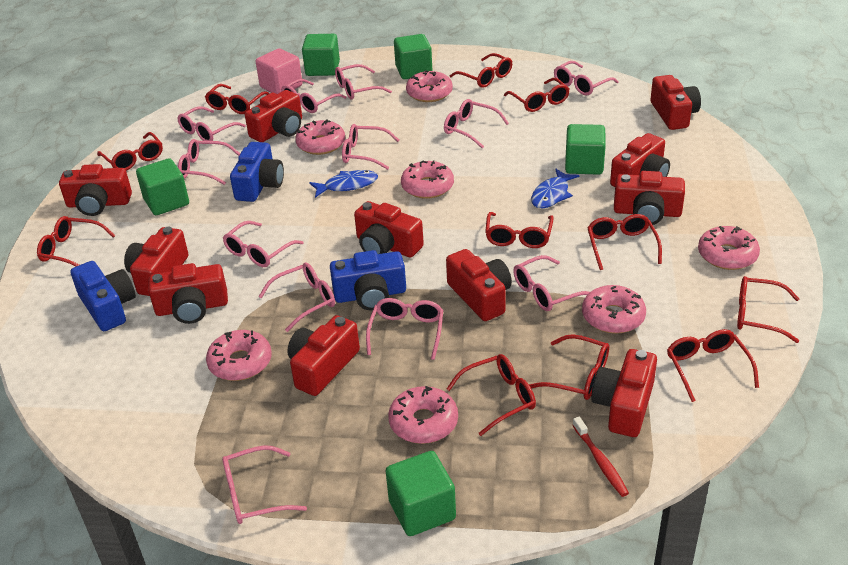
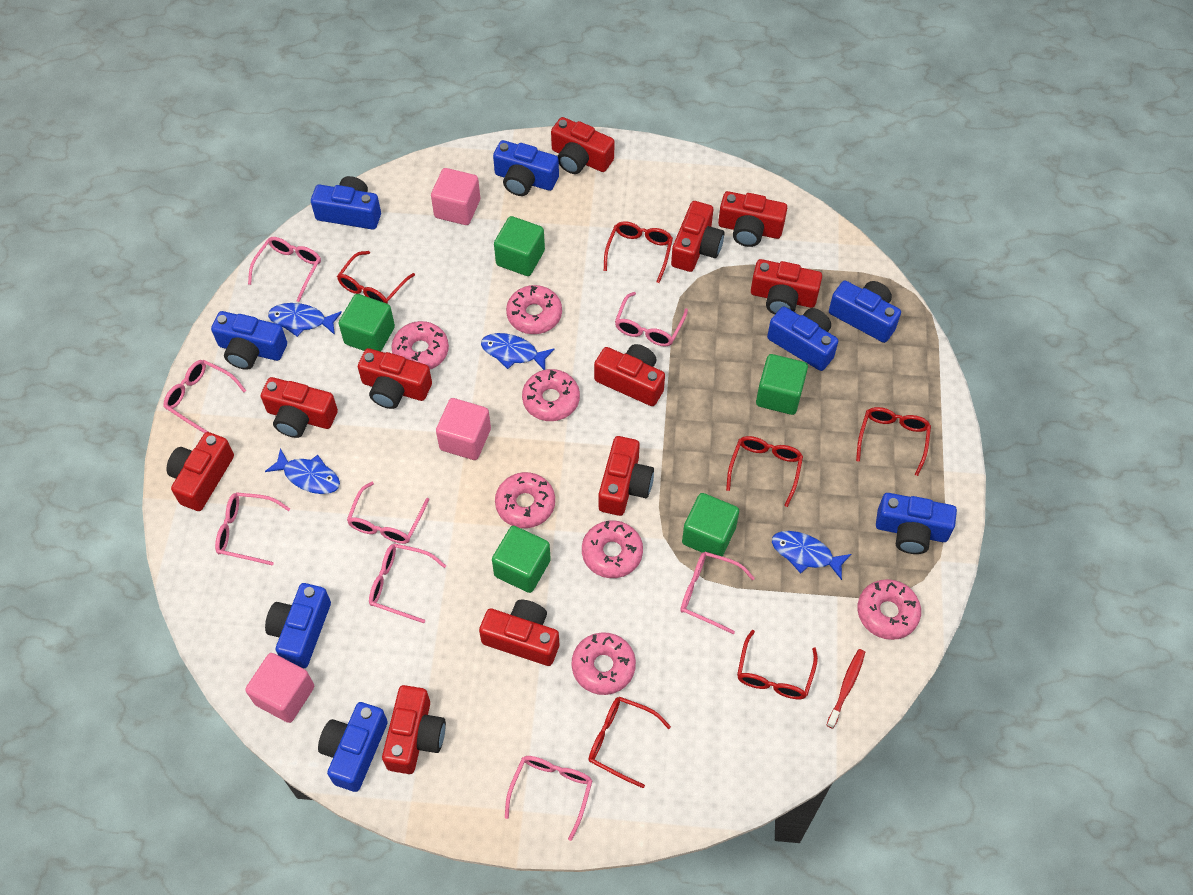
blue camera: [71,261,136,331] [230,142,284,202] [330,250,406,311] = 3 -> [211,311,287,370] [265,583,331,668] [311,176,381,229] [318,702,388,792] [493,140,559,196] [767,306,838,371] [829,281,901,343] [876,493,957,554] = 8
blue fish: [309,170,378,198] [531,169,580,209] = 2 -> [265,448,340,494] [268,303,342,337] [481,333,555,370] [772,531,851,580] = 4
pink cube: [256,48,302,94] = 1 -> [245,653,314,723] [431,168,480,225] [436,398,491,460] = 3
pink glasses: [177,106,246,141] [178,139,240,185] [222,445,307,524] [223,221,303,267] [258,262,335,332] [281,79,347,113] [335,64,392,100] [342,124,399,170] [366,298,443,360] [444,99,509,148] [513,255,590,311] [554,61,619,95] = 12 -> [164,360,246,433] [215,492,290,566] [248,237,321,302] [347,482,429,544] [369,543,446,623] [505,756,592,841] [615,292,688,347] [680,552,755,634] = 8
red glasses: [37,216,115,267] [97,132,163,171] [205,84,270,114] [447,354,536,436] [450,53,512,88] [485,212,554,248] [504,78,570,112] [529,334,609,400] [587,214,662,270] [667,329,759,402] [737,276,800,343] = 11 -> [337,251,415,304] [588,696,671,788] [604,221,673,283] [726,436,803,507] [737,630,818,699] [856,407,931,476] = 6

